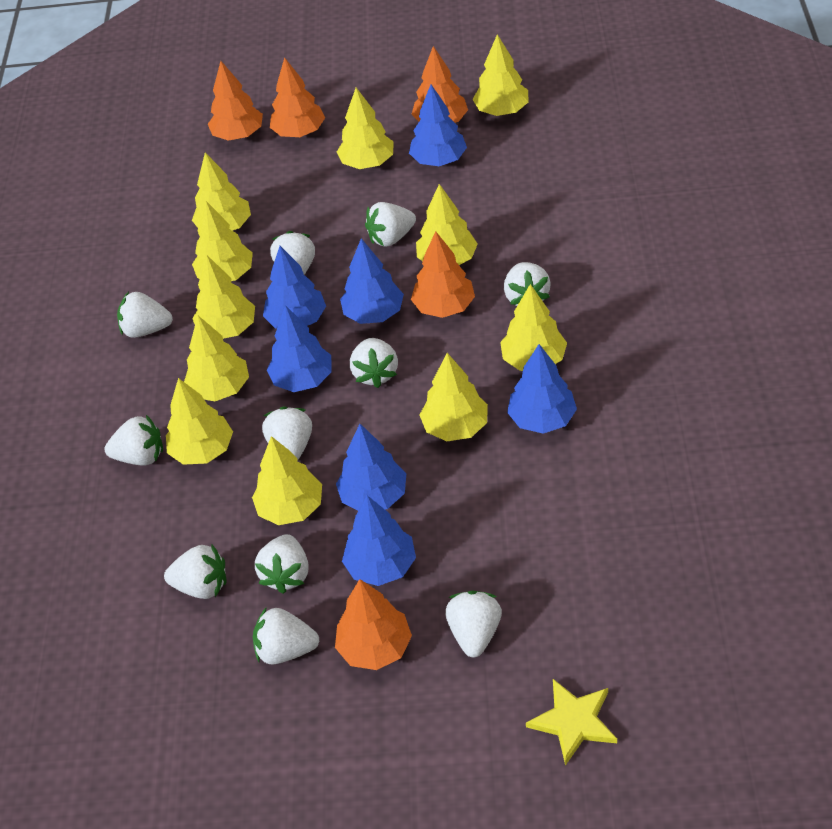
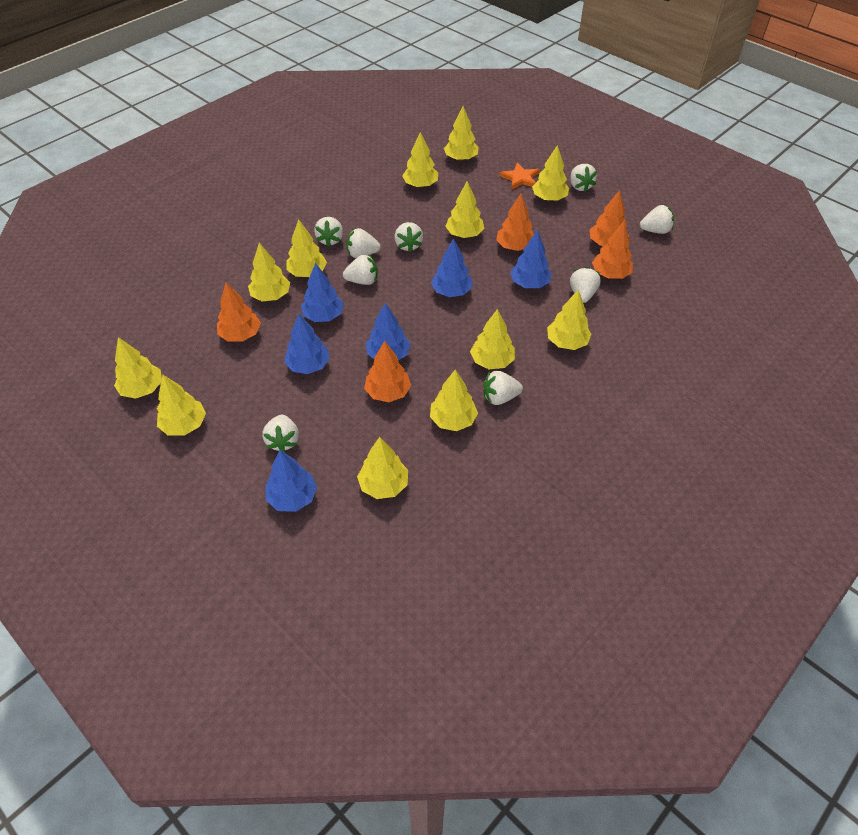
blue tree: [263,246,326,329] [267,305,332,392] [336,424,406,511] [340,238,404,324] [342,495,416,586] [409,85,467,166] [507,344,577,434] = 7 -> [266,450,317,512] [284,313,330,374] [301,263,344,322] [366,303,411,360] [431,238,472,297] [510,230,552,288] = 6
orange star: none = 0 -> [499,163,540,189] = 1
white strawberry: [105,415,163,466] [117,292,173,338] [164,545,226,599] [253,607,320,665] [255,534,309,594] [262,407,312,461] [270,231,315,275] [350,338,398,388] [365,202,416,247] [445,590,502,657] [504,262,551,306] = 11 -> [262,415,299,452] [314,217,343,247] [343,255,378,285] [346,228,381,258] [394,222,423,253] [483,371,523,405] [570,164,597,192] [570,267,601,303] [640,205,674,234] = 9
yellow star: [526,679,617,766] = 1 -> none = 0
yellow tree: [166,378,233,465] [184,316,249,401] [192,153,251,231] [192,201,253,281] [192,255,255,339] [252,436,322,525] [337,88,394,169] [416,184,478,265] [420,353,488,441] [472,34,529,116] [500,284,567,371] = 11 -> [114,337,162,399] [157,375,206,435] [248,243,290,301] [286,219,327,277] [357,437,408,499] [402,132,438,188] [430,369,478,431] [444,106,479,161] [445,181,484,238] [470,309,515,369] [532,145,569,201] [547,290,592,350] = 12

